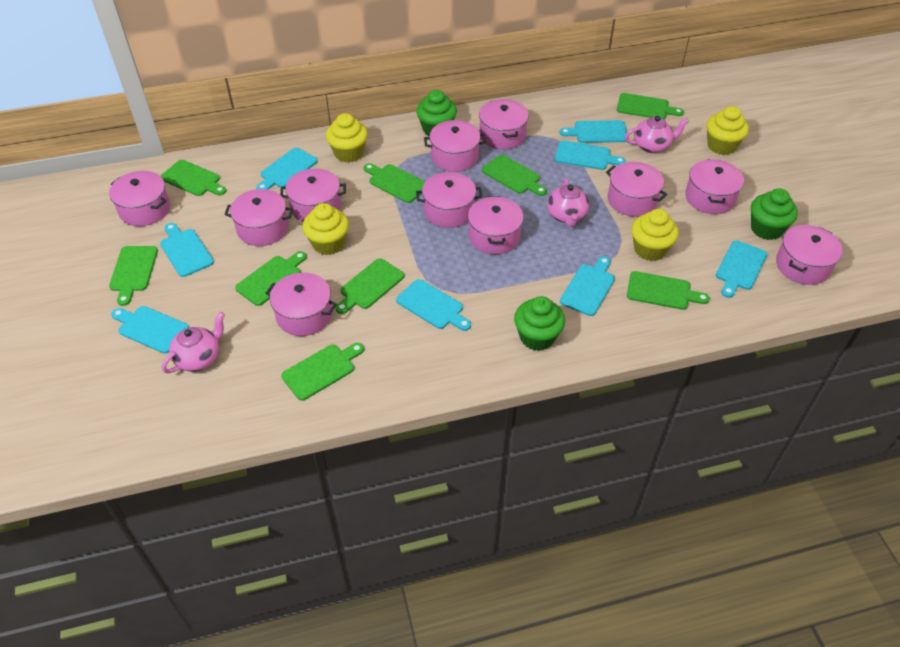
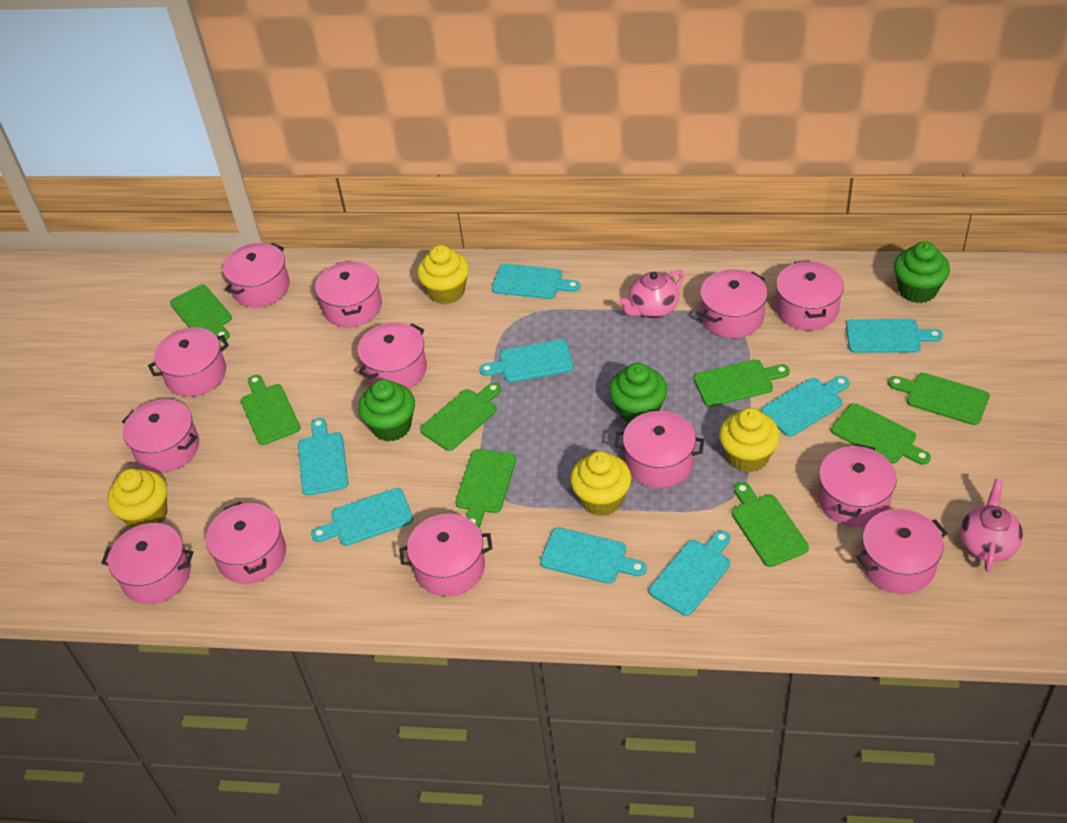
green cutting board: [109,246,158,306] [161,160,226,196] [235,251,307,306] [281,343,364,401] [335,258,404,314] [363,163,425,203] [482,154,547,196] [617,93,684,119] [627,271,710,310] = 9 -> [170,285,232,342] [241,375,300,445] [420,382,501,451] [456,449,516,528] [694,359,790,407] [732,482,809,567] [831,404,931,465] [888,373,990,425] = 8
pink pot: [109,171,170,226] [224,189,293,246] [266,272,337,336] [280,168,346,222] [416,172,482,228] [424,120,486,172] [468,196,524,254] [479,99,529,149] [606,162,667,217] [685,159,744,214] [776,225,843,285] = 11 -> [101,523,193,604] [122,399,199,473] [148,327,229,397] [206,502,286,584] [223,243,290,307] [315,261,382,327] [357,322,427,389] [399,514,493,596] [615,411,704,488] [700,269,768,338] [776,260,844,330] [818,444,897,527] [856,509,947,594] = 13
pink teapot: [162,312,225,373] [547,178,589,227] [625,116,689,153] = 3 -> [619,270,684,318] [960,479,1023,572] = 2

